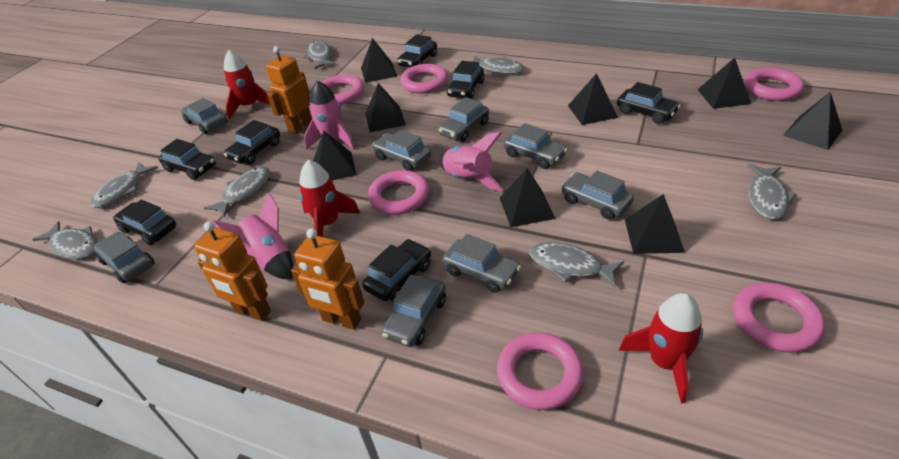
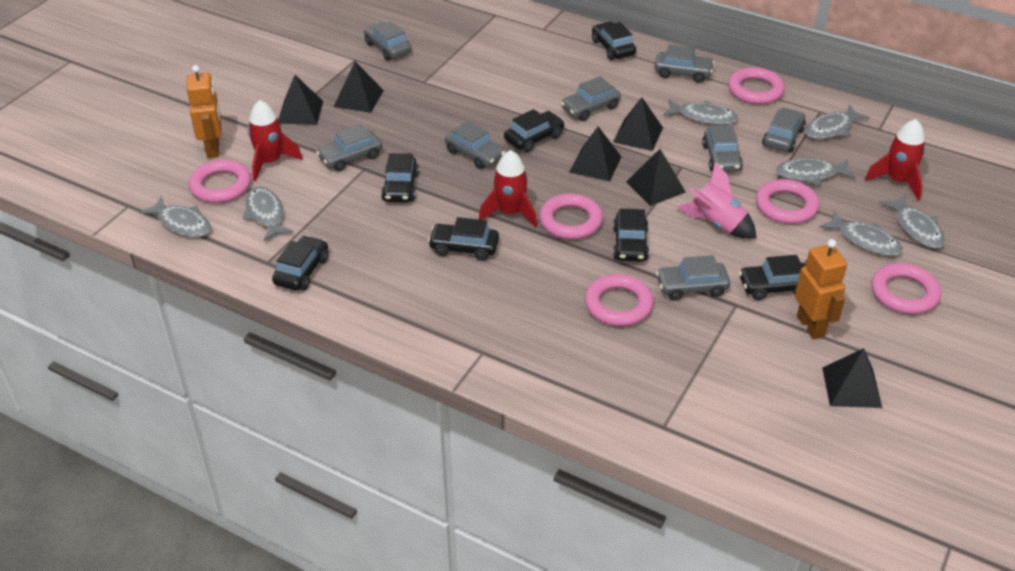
black pyramid: [313,131,356,181] [361,38,397,83] [365,83,406,132] [500,168,556,227] [568,73,618,125] [625,194,685,254] [697,58,751,109] [783,91,842,150] = 8 -> [278,75,323,125] [334,62,384,113] [570,126,621,181] [613,97,663,151] [626,149,686,206] [822,348,882,408] = 6
orange robot: [194,221,271,321] [266,46,312,134] [291,229,364,330] = 3 -> [187,65,221,158] [795,239,847,339] = 2
pink rocket: [212,193,294,279] [304,80,355,150] [439,132,503,191] = 3 -> [677,162,756,239] = 1

